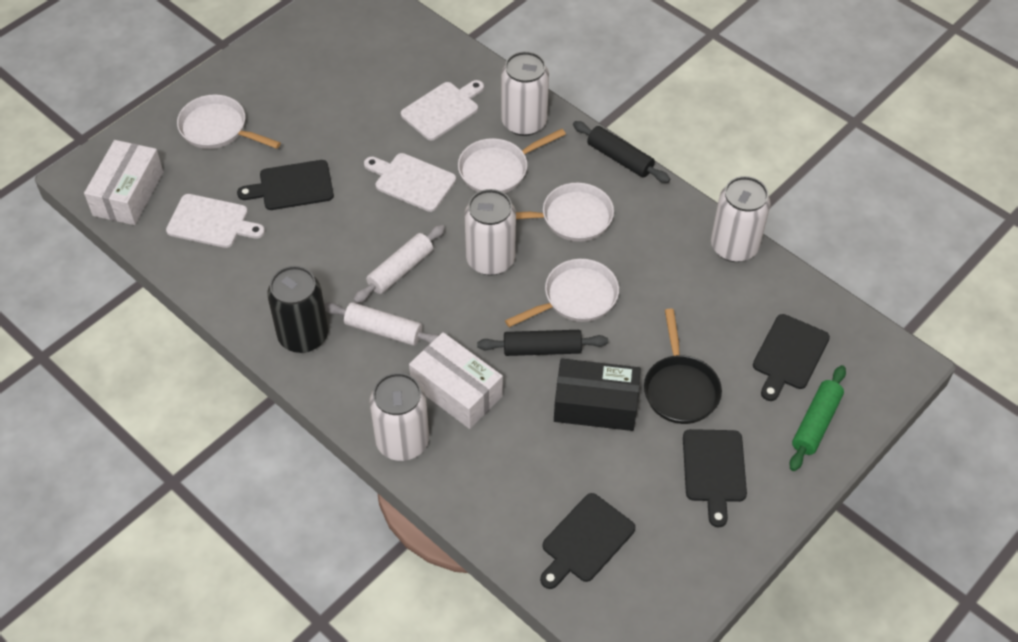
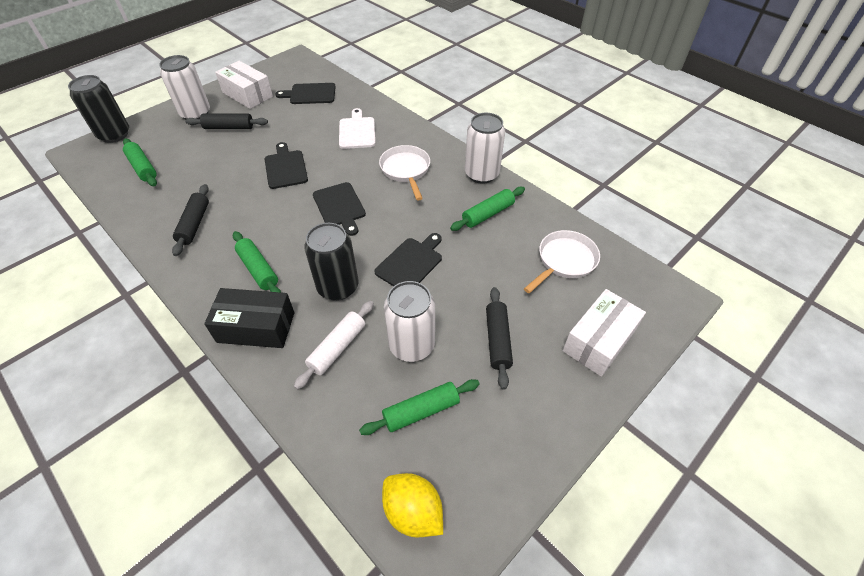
black can: [267,266,328,353] = 1 -> [68,75,129,143] [304,223,359,301] = 2
black pan: [644,309,722,424] = 1 -> none = 0
black rolling pin: [477,330,608,356] [573,121,670,183] = 2 -> [172,184,209,256] [185,114,268,129] [486,287,513,389] = 3
green rolling pin: [789,365,846,471] = 1 -> [123,138,157,186] [233,231,281,292] [359,379,480,435] [450,187,525,231] = 4
white can: [370,373,429,461] [464,189,516,275] [501,51,549,136] [711,176,771,262] = 4 -> [159,55,210,120] [384,281,435,362] [465,113,505,184] = 3
white cutting board: [166,194,265,248] [364,153,456,212] [401,80,484,141] = 3 -> [339,108,376,149] = 1
white pan: [177,95,281,149] [458,129,566,193] [505,259,619,327] [516,183,614,242] = 4 -> [379,145,430,201] [524,230,600,293] = 2
white rolling pin: [324,302,439,346] [353,225,445,303] = 2 -> [294,301,374,390] = 1
yellow lemon: none = 0 -> [382,473,443,537] = 1

